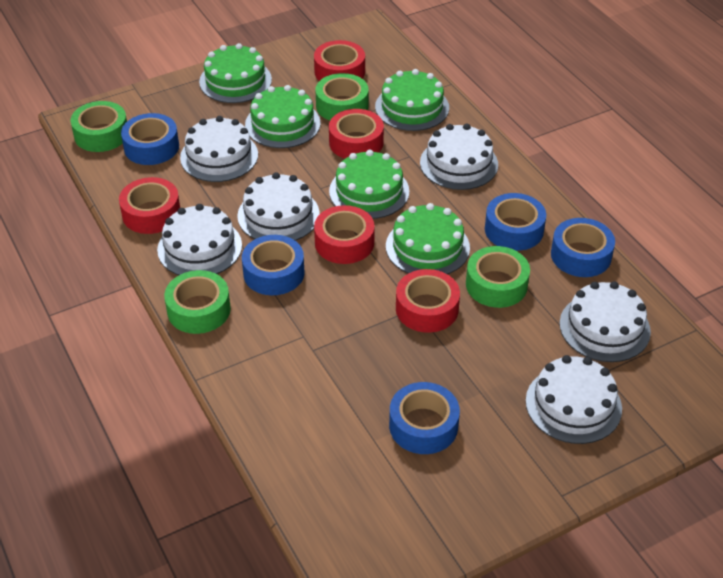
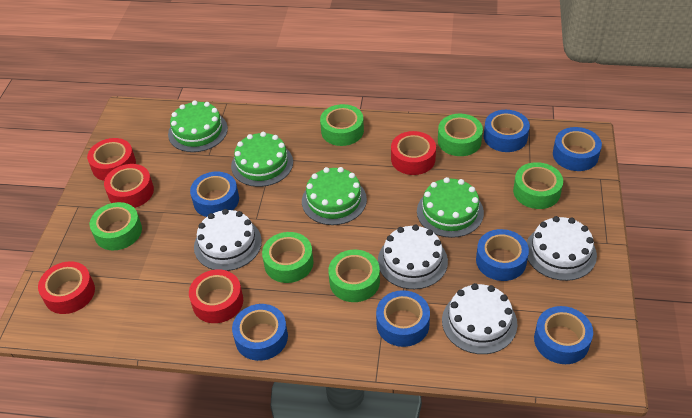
blue tape: [121,113,179,165] [242,235,305,295] [389,382,460,454] [485,193,546,251] [551,218,615,277] = 5 -> [190,172,239,217] [232,304,288,361] [376,290,430,347] [476,229,529,281] [484,110,530,152] [534,306,593,364] [553,127,602,171] = 7
green cake: [199,43,272,103] [245,85,320,148] [329,150,409,219] [375,69,449,131] [386,203,470,274] = 5 -> [168,100,228,152] [231,132,293,187] [302,167,367,225] [417,177,484,238] = 4
green tape: [70,101,127,152] [164,270,231,334] [315,73,369,120] [466,246,530,308] = 4 -> [90,202,142,250] [262,232,314,283] [320,104,364,146] [328,249,380,302] [438,114,483,156] [513,162,563,209] = 6
white cake: [157,204,242,275] [180,116,258,182] [237,172,320,241] [420,124,498,190] [526,355,622,444] [560,281,651,362] = 6 -> [194,209,262,271] [378,225,448,289] [442,283,518,354] [527,216,597,281] = 4

